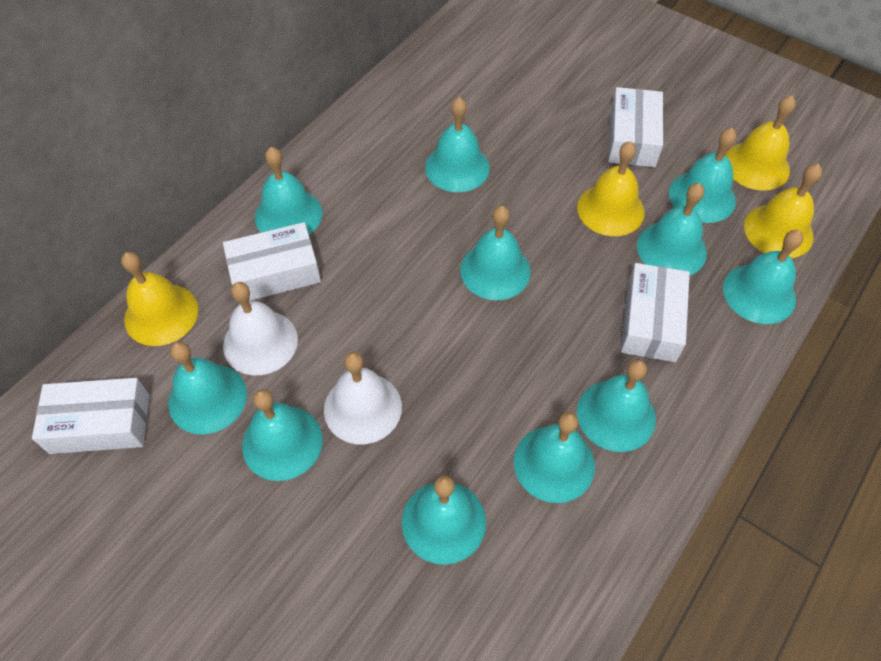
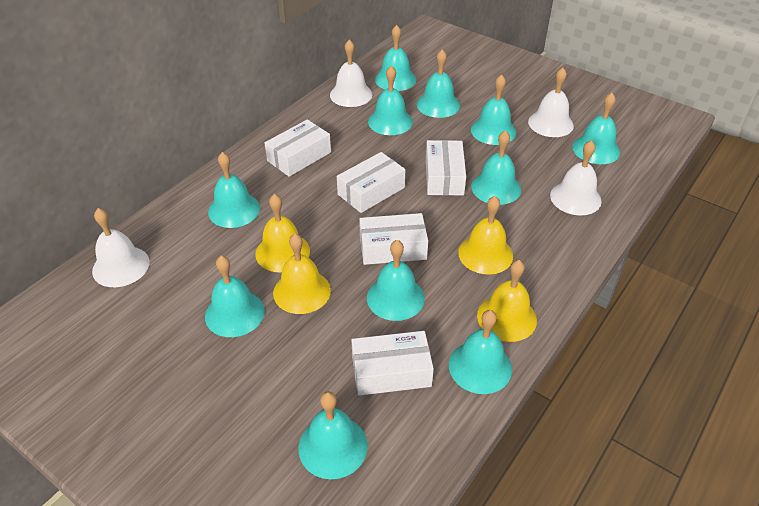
white bell: [223,282,298,375] [324,352,402,444] = 2 -> [92,208,150,287] [330,40,372,107] [528,68,574,137] [550,140,602,215] = 4
white box: [32,378,149,454] [223,222,321,301] [608,87,663,167] [621,263,690,362] = 4 -> [265,119,331,177] [337,152,405,213] [351,331,434,396] [359,213,428,265] [426,140,466,195] = 5

